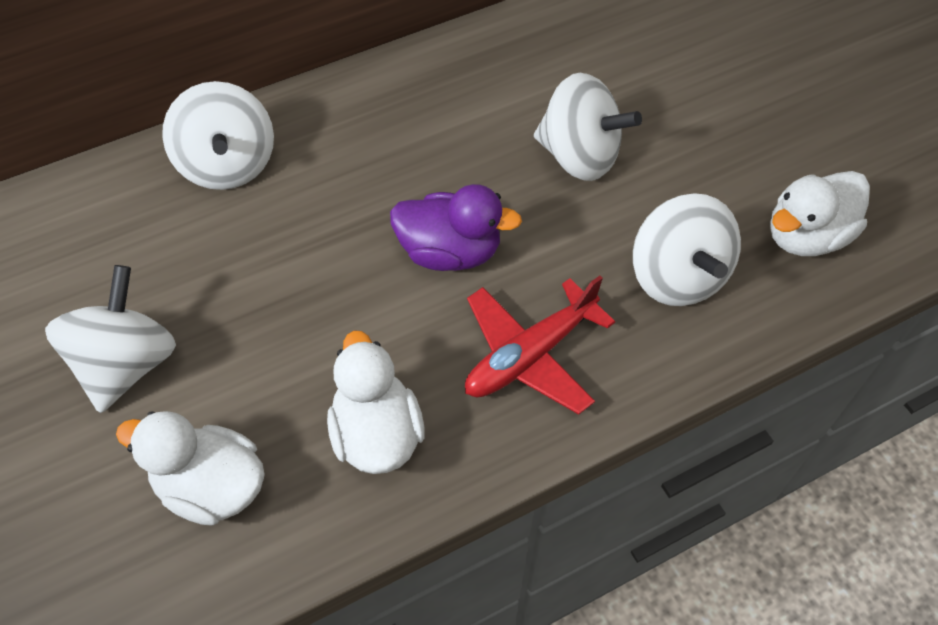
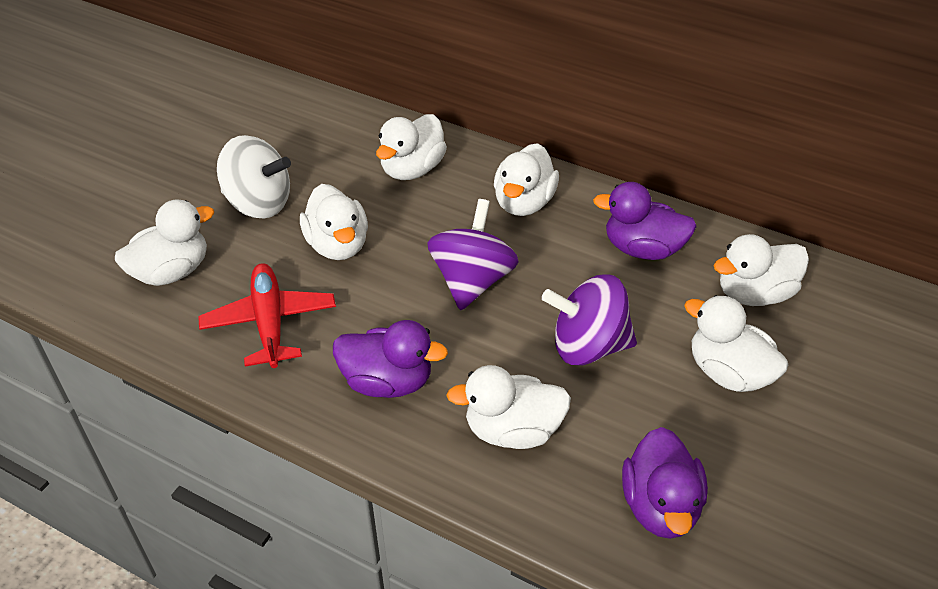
purple duck: [390,184,522,271] = 1 -> [333,320,448,398] [593,182,697,260] [622,427,708,539] = 3
purple spinning top: none = 0 -> [427,199,518,310] [542,274,637,365] = 2
white duck: [116,411,265,526] [327,331,425,474] [770,171,870,256] = 3 -> [115,199,214,286] [300,184,368,260] [376,114,447,180] [446,365,571,449] [494,143,559,216] [684,295,788,392] [714,234,809,306] = 7
white spinning top: [45,265,176,413] [162,81,274,190] [534,73,642,181] [633,193,741,306] = 4 -> [217,135,291,218] = 1

